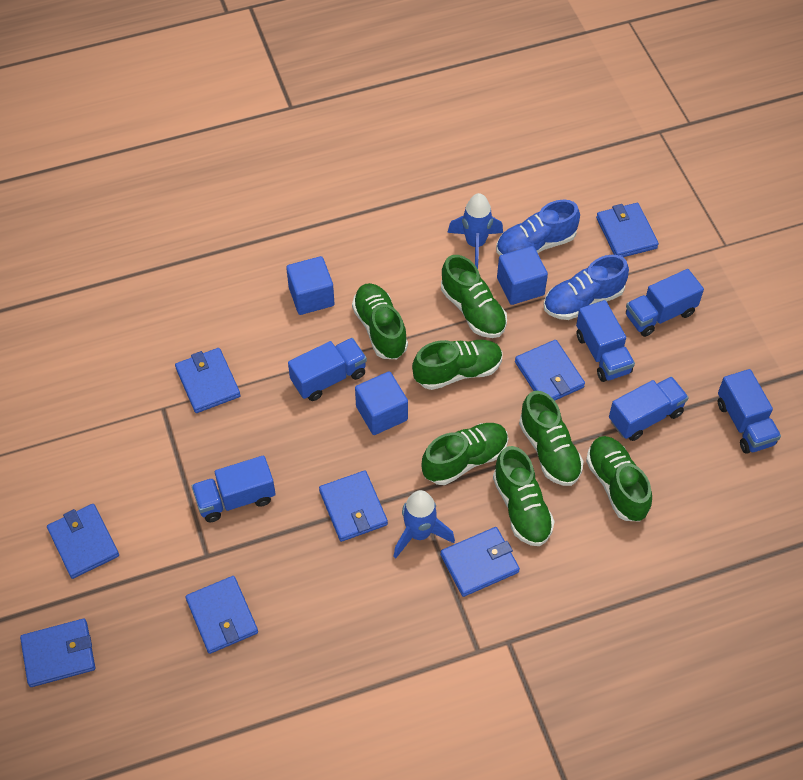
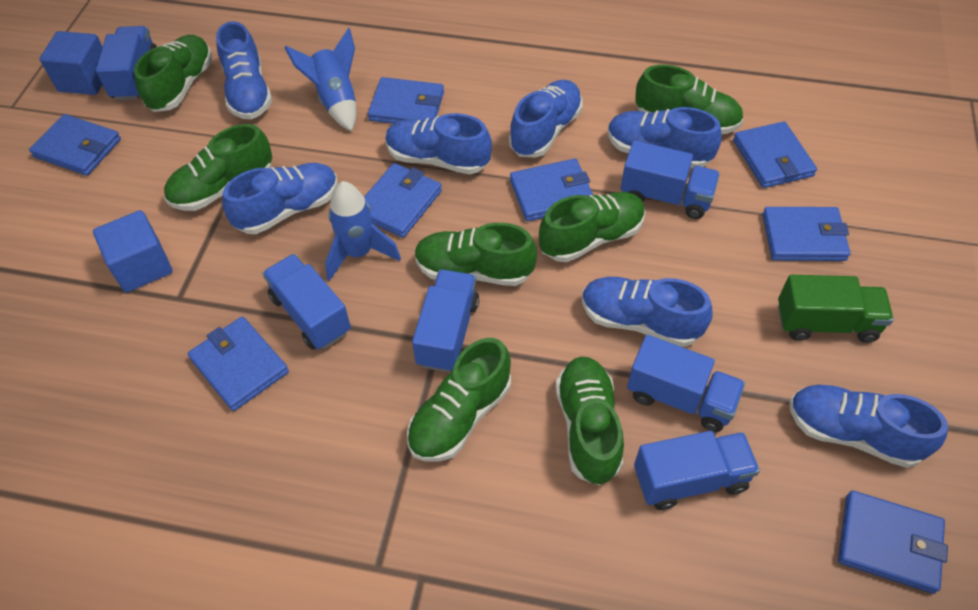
blue cube: [286,256,334,315] [355,371,408,435] [497,246,548,305] = 3 -> [40,31,102,95] [93,210,173,293] = 2
blue shoe: [496,200,580,255] [544,255,629,320] = 2 -> [216,21,272,119] [222,163,338,234] [385,113,492,174] [509,80,582,158] [582,277,713,347] [608,107,722,168] [789,385,948,468] = 7
green truck: none = 0 -> [778,275,894,343] = 1

